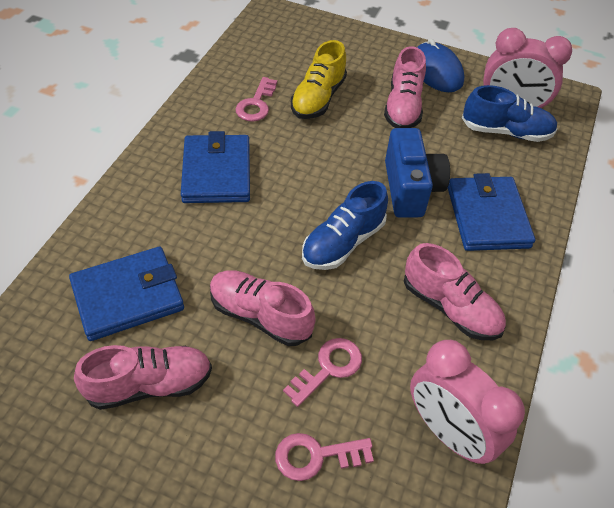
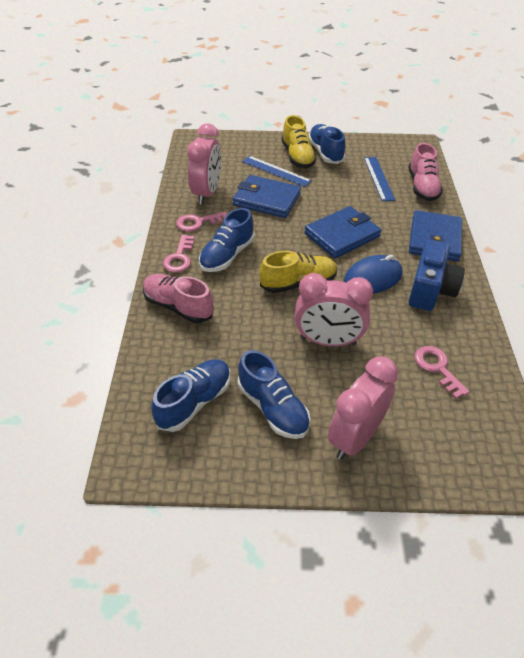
blue ruler: none = 0 -> [242,156,312,187] [364,157,395,201] = 2
blue shoe: [302,181,388,270] [462,85,557,142] = 2 -> [151,359,231,432] [199,208,254,272] [238,350,310,439] [309,124,345,164] = 4
pink clock: [410,340,525,464] [483,28,572,108] = 2 -> [187,123,221,205] [295,273,373,346] [328,356,398,460] = 3
pink shoe: [74,345,212,410] [210,270,316,346] [384,46,426,128] [404,243,506,340] = 4 -> [143,274,214,323] [408,143,443,201] = 2
yellow shoe: [291,40,347,119] = 1 -> [259,251,337,293] [282,115,317,168] = 2

